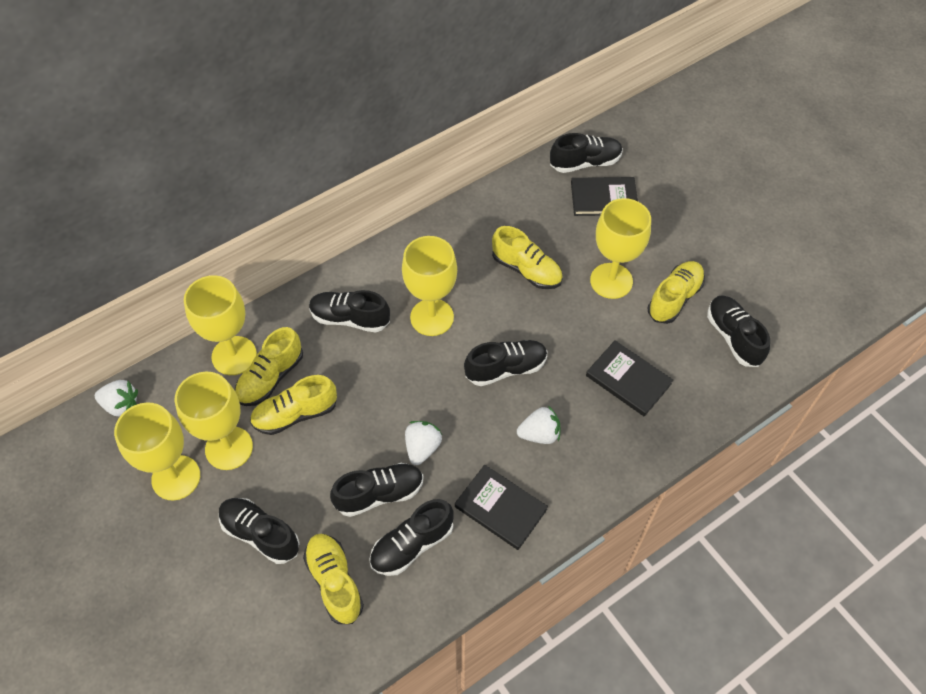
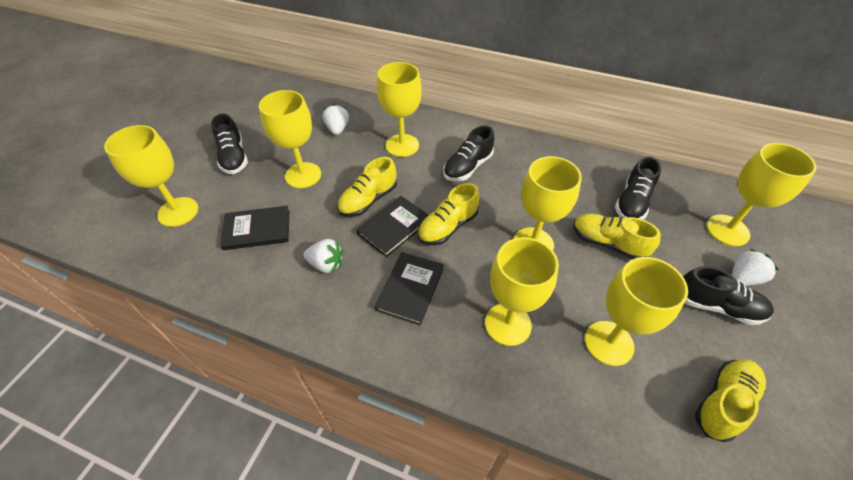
black shoe: [219,498,300,564] [309,290,390,332] [330,463,423,517] [369,499,453,576] [464,340,547,386] [550,133,623,173] [707,295,770,367] = 7 -> [211,114,248,174] [443,126,494,181] [615,156,661,219] [683,266,774,325] = 4
yellow goblet: [114,402,200,500] [175,372,253,470] [184,275,257,375] [402,236,457,336] [590,198,651,299] = 5 -> [104,125,198,227] [259,90,321,188] [377,62,422,157] [485,237,559,346] [513,156,582,250] [585,257,688,366] [707,143,817,246] = 7
yellow shoe: [235,327,303,406] [250,375,337,435] [303,534,364,624] [492,226,563,289] [647,261,705,324] = 5 -> [337,157,397,217] [418,183,480,245] [573,214,661,259] [695,359,766,442] = 4

